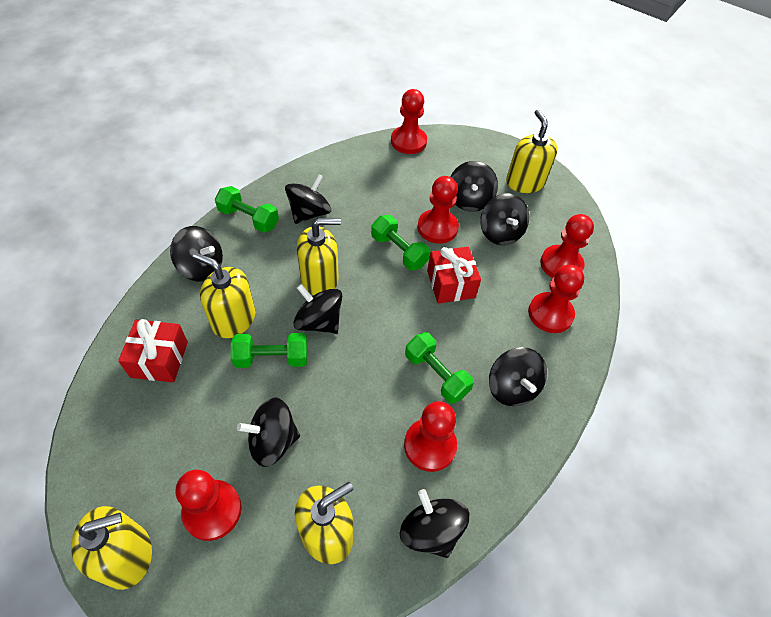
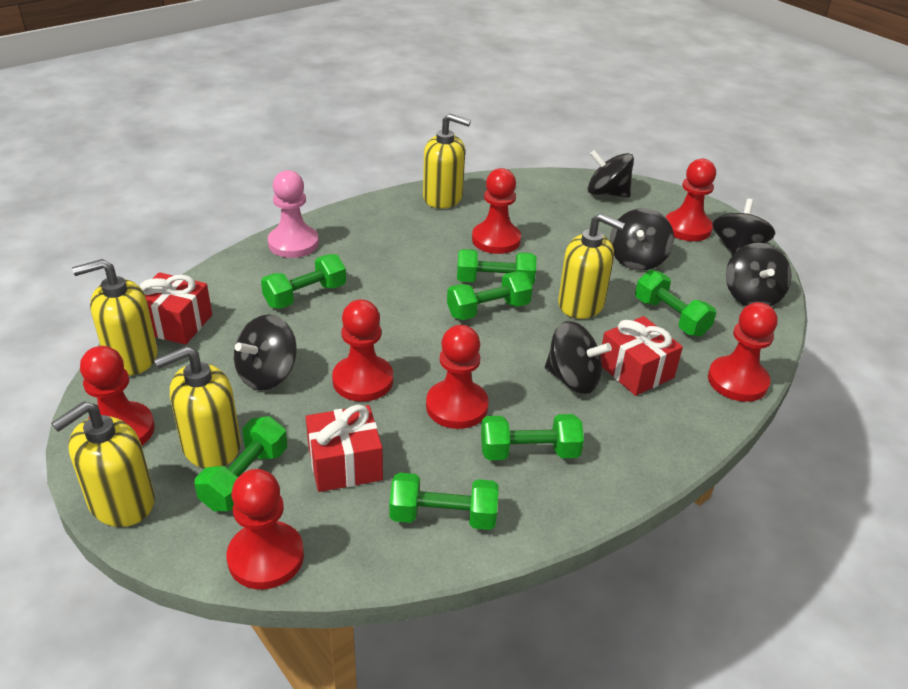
black spinning top: [170,226,223,282] [237,398,300,467] [285,174,331,224] [294,284,342,334] [400,489,469,558] [450,161,498,212] [480,193,529,245] [489,347,547,406] = 8 -> [234,315,297,391] [545,321,612,394] [588,150,634,197] [610,208,674,271] [712,199,775,256] [726,243,792,306] = 6
green dumbbell: [215,186,279,233] [231,333,308,368] [371,215,431,271] [405,332,474,404] = 4 -> [195,416,287,511] [261,254,346,309] [389,473,499,530] [447,271,533,320] [457,249,536,285] [481,414,584,460] [635,270,717,337] = 7
pink pawn: none = 0 -> [268,170,319,258] = 1
red gift: [118,319,188,382] [427,247,481,304] = 2 -> [140,272,212,345] [306,405,383,492] [600,316,683,396] = 3
red pawn: [176,470,242,541] [391,89,427,154] [404,401,457,472] [418,176,459,244] [528,265,584,333] [540,214,594,278] = 6 -> [80,346,155,445] [227,469,304,590] [332,300,393,402] [426,325,489,429] [472,168,521,254] [666,159,716,241] [708,302,777,402] = 7

